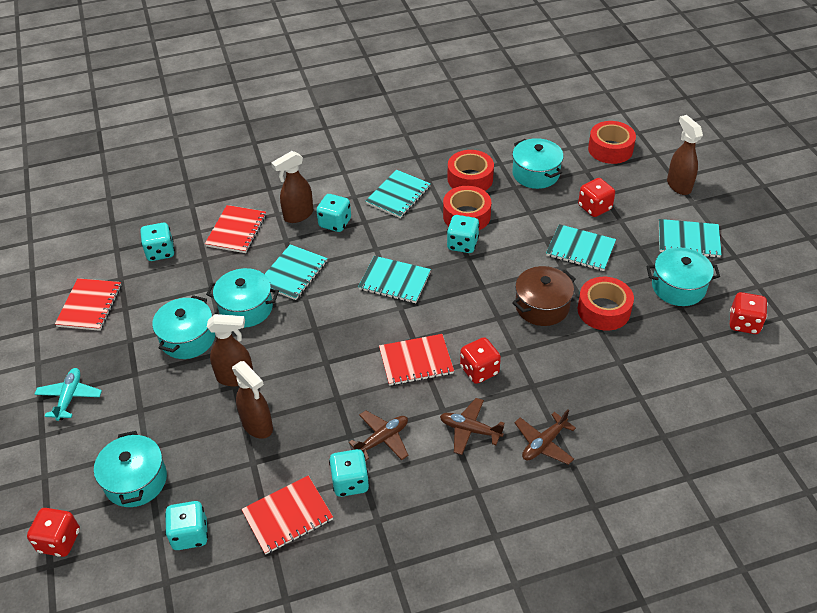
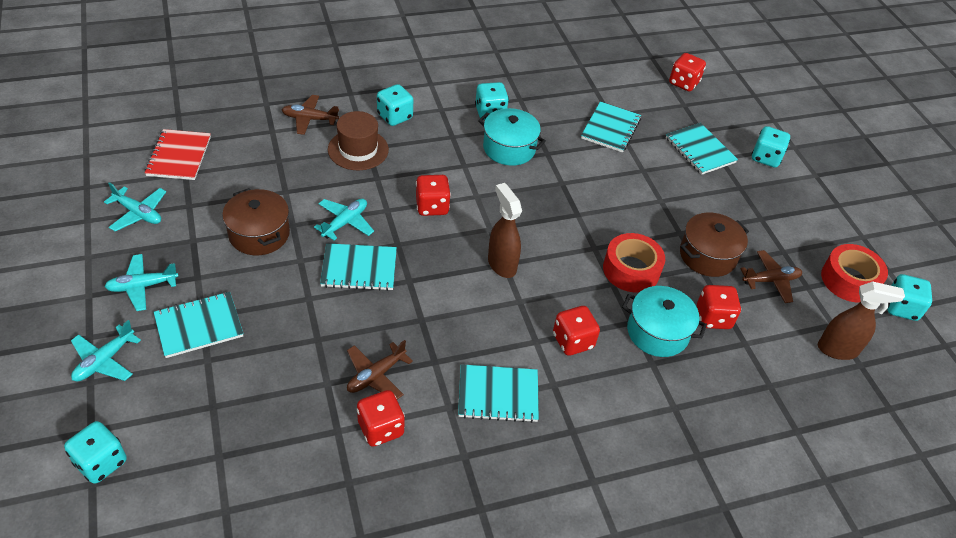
brown hat: none = 0 -> [328,111,389,170] = 1
brown pot: [512,266,576,326] = 1 -> [222,188,290,255] [680,212,749,277] = 2
brown spray bottle: [207,314,253,386] [232,361,273,439] [271,151,313,223] [667,115,703,195] = 4 -> [488,183,522,278] [818,281,905,360] = 2
red dice: [27,508,80,557] [460,337,501,384] [578,178,615,217] [730,292,768,334] = 4 -> [357,390,405,447] [416,175,451,216] [553,306,600,356] [669,53,706,91] [697,285,741,329] = 5
red notebook: [55,278,121,331] [205,205,266,253] [241,476,333,555] [379,334,454,386] = 4 -> [145,129,211,180] = 1
red tape: [443,186,491,230] [448,150,494,191] [578,277,634,331] [588,121,636,164] = 4 -> [603,233,665,292] [821,244,888,303] = 2
turquoise plane: [34,368,102,421] = 1 -> [71,320,141,381] [104,182,166,231] [105,254,178,311] [314,199,374,241] = 4
turquoise pot: [94,431,167,507] [152,295,215,359] [206,268,279,328] [512,138,564,189] [646,248,720,306] = 5 -> [478,108,546,166] [622,286,707,357] = 2

